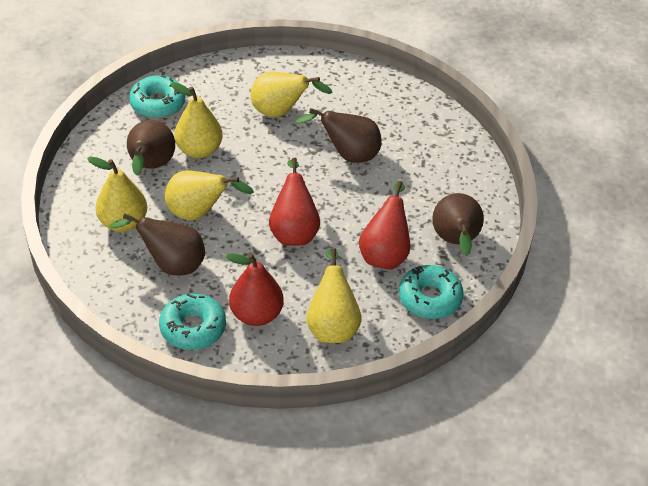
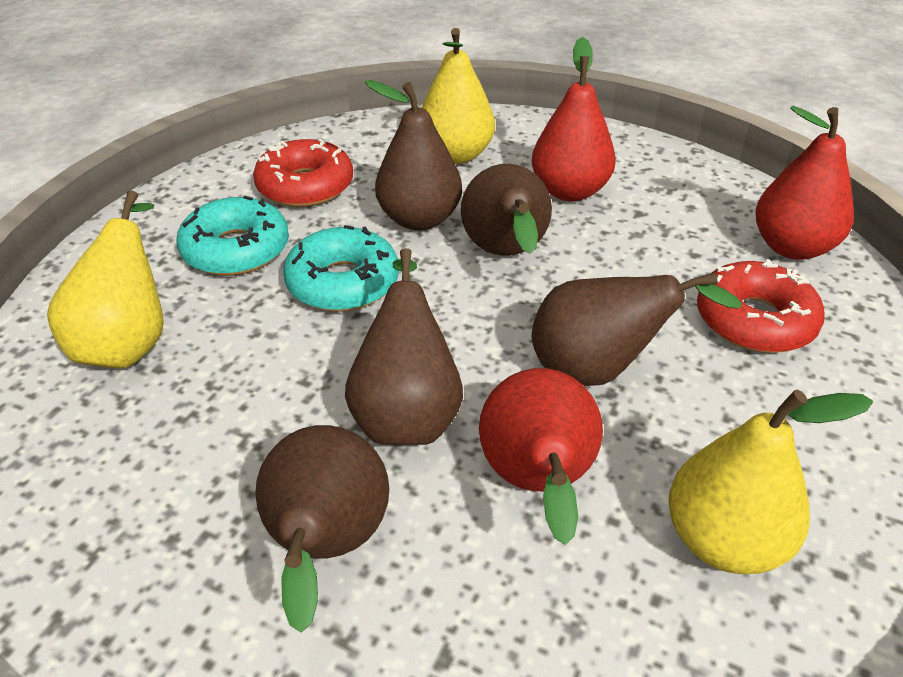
brown pear: [109,213,205,276] [127,120,175,175] [295,108,382,163] [432,193,484,256] = 4 -> [255,425,389,633] [345,248,463,445] [365,80,462,231] [461,164,552,256] [532,272,742,386] = 5
red donut: none = 0 -> [253,139,353,207] [697,259,825,353] = 2
turquoise donut: [129,75,185,118] [159,293,226,350] [399,265,464,319] = 3 -> [177,196,289,276] [283,225,399,312] = 2
yellow pear: [87,157,147,232] [165,170,254,220] [170,82,222,158] [251,71,333,117] [306,248,362,343] = 5 -> [47,190,164,369] [422,28,495,164] [668,390,873,574] = 3

